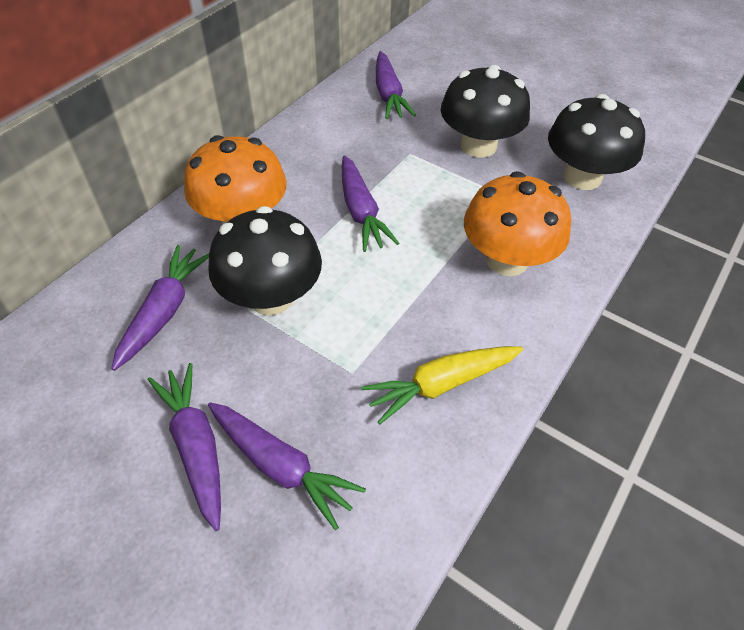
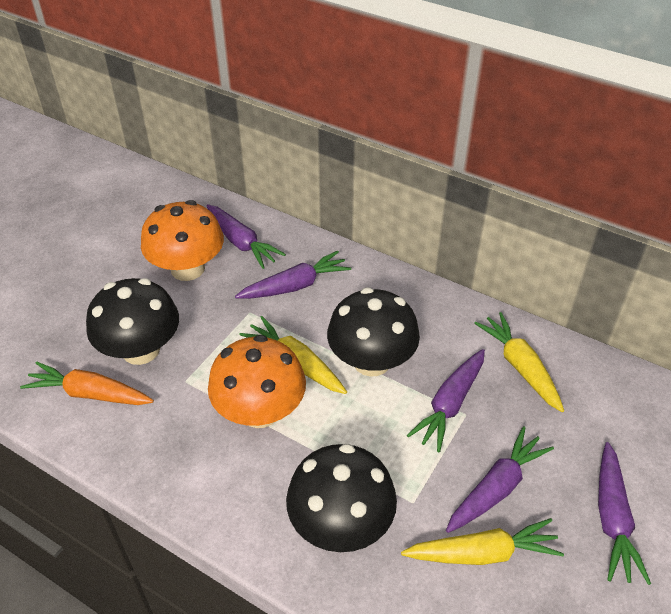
orange carrot: none = 0 -> [20,361,154,405] = 1
yellow carrot: [361,346,523,424] = 1 -> [240,316,347,394] [401,518,564,565] [474,312,564,412] = 3

